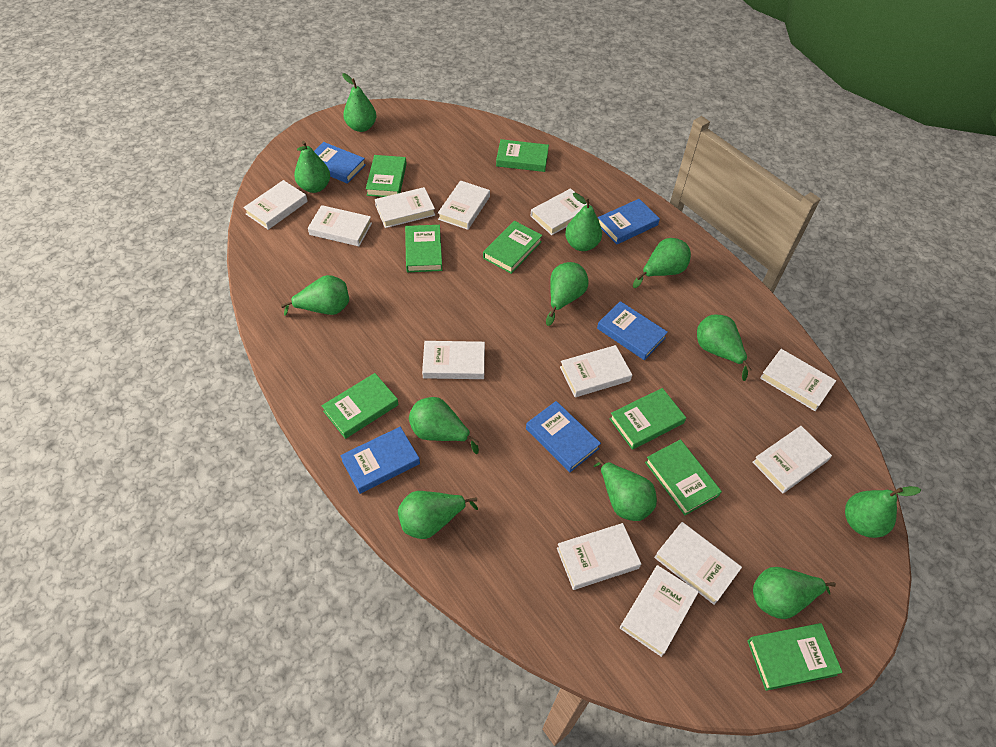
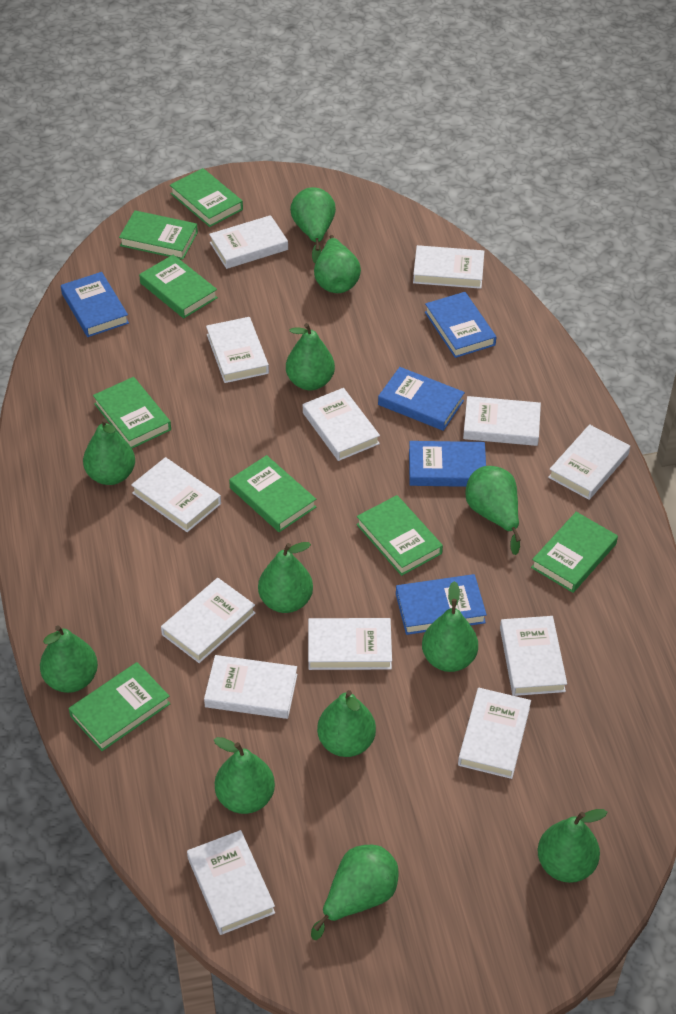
white book: [243,180,308,230] [308,205,372,246] [375,187,435,228] [422,341,485,379] [438,180,490,230] [531,188,590,235] [557,523,641,590] [560,345,632,397] [620,565,699,657] [654,522,742,605] [752,426,832,494] [760,349,836,411] = 12 -> [131,457,221,532] [161,578,256,663] [187,830,275,935] [204,655,297,719] [206,317,269,383] [209,215,288,269] [303,388,380,461] [308,618,392,670] [413,245,484,289] [458,688,531,779] [463,396,541,446] [500,616,567,696] [548,424,630,500] = 13

